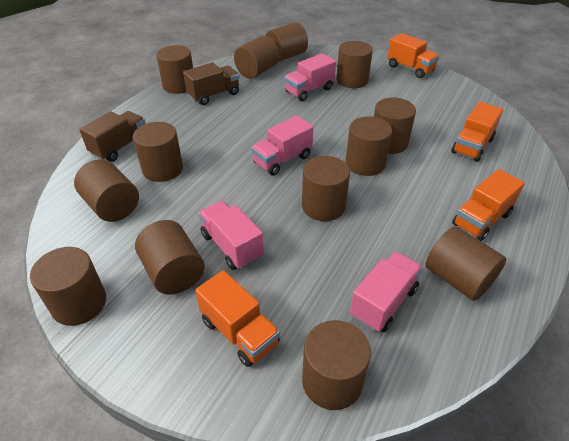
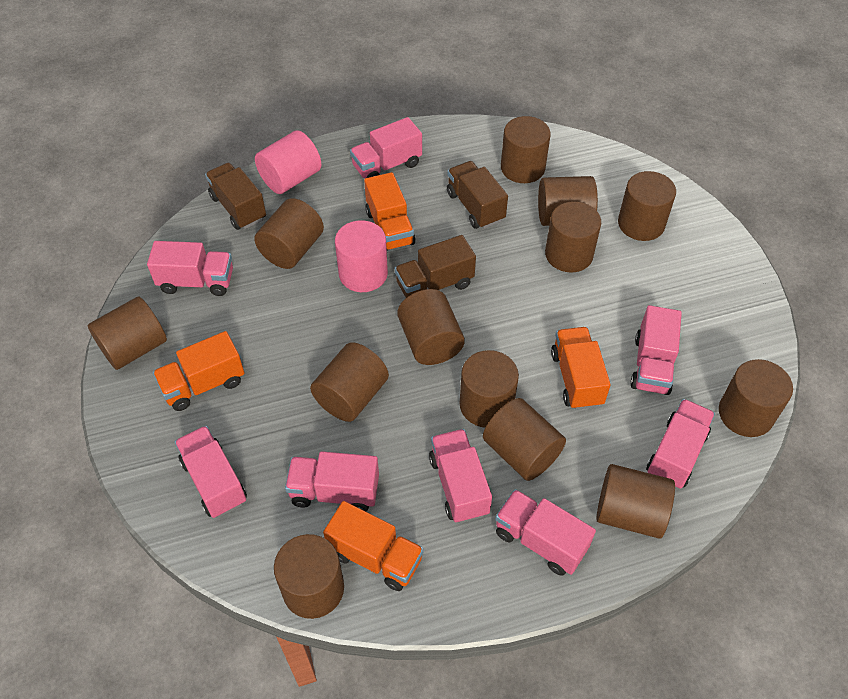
brown truck: [79,111,146,162] [183,62,239,105] = 2 -> [205,163,266,230] [395,235,476,298] [447,161,508,229] = 3
pink cylinder: none = 0 -> [255,130,321,194] [335,220,388,292] = 2
pink truck: [198,201,264,270] [251,116,313,176] [284,53,336,101] [350,252,423,332] = 4 -> [147,241,233,296] [175,426,247,518] [285,451,379,511] [350,117,422,178] [429,429,492,523] [495,489,596,576] [630,305,682,395] [646,399,715,489] = 8

